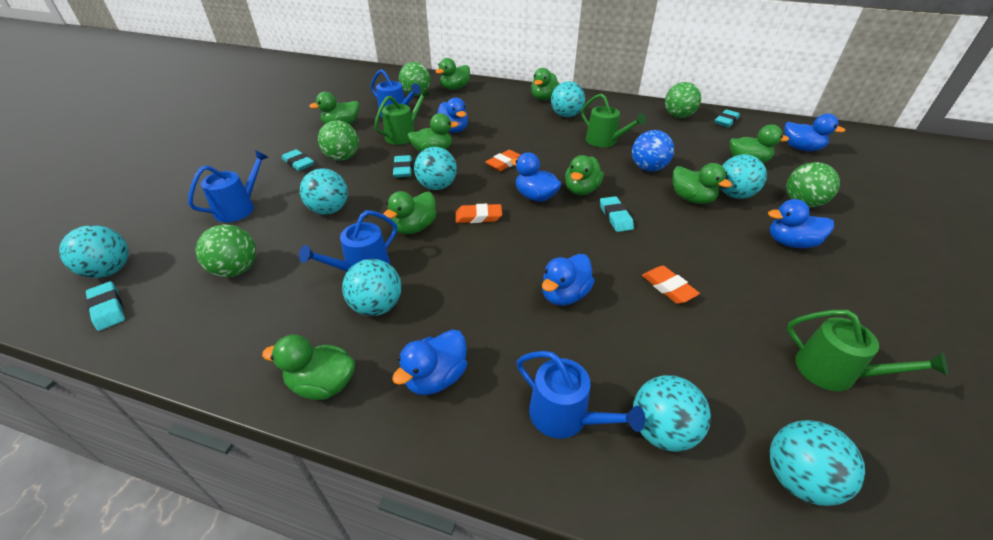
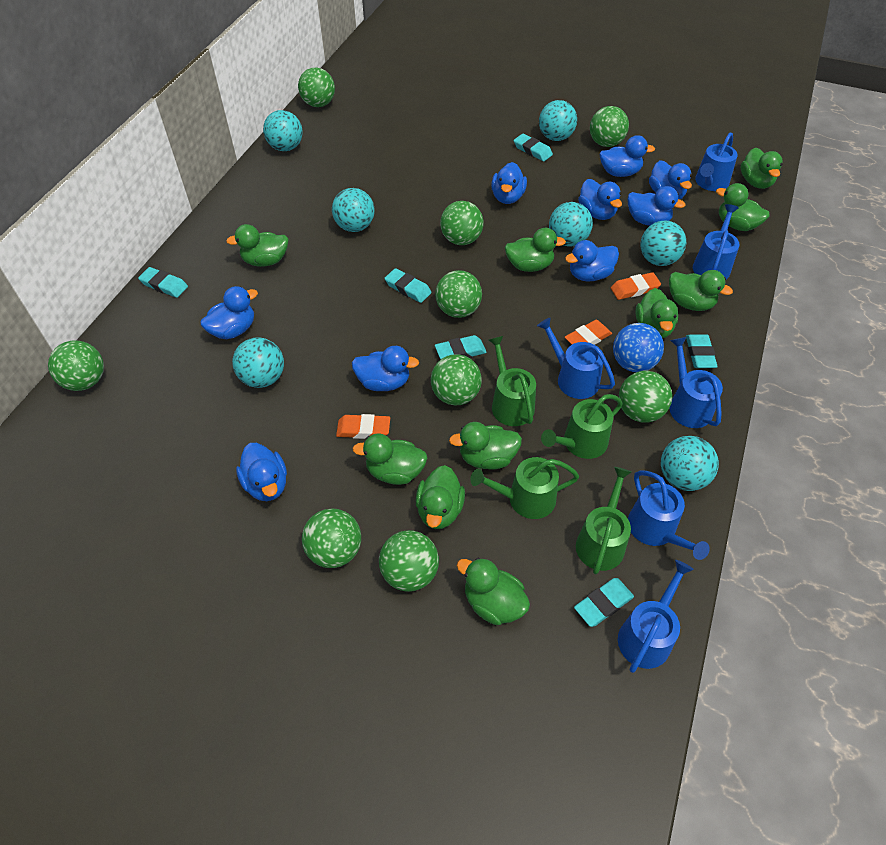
blue duck: [392,329,467,395] [437,97,468,133] [510,152,561,202] [542,254,595,306] [768,199,834,248] [784,114,845,151] = 6 -> [200,286,258,339] [236,443,287,501] [352,346,419,391] [491,162,527,204] [565,240,619,281] [578,179,622,220] [600,135,655,177] [628,186,686,226] [649,160,692,199] = 9
blue watering can: [188,150,268,222] [299,210,397,271] [371,69,420,117] [516,351,645,439] = 4 -> [537,318,615,399] [618,560,694,673] [628,470,710,560] [669,337,723,428] [693,204,739,279] [695,132,738,191] = 6
green ball: [195,224,256,277] [318,120,359,161] [399,62,431,96] [665,82,701,118] [786,162,840,207] = 5 -> [48,340,104,391] [298,67,335,107] [302,508,361,568] [379,530,439,592] [431,354,482,405] [435,270,482,318] [440,201,484,245] [590,106,629,147] [619,371,672,423] = 9
green duck: [262,334,355,400] [309,91,359,125] [383,191,437,234] [408,113,459,152] [435,58,470,90] [531,68,560,100] [565,155,604,195] [673,163,732,204] [730,125,789,163] = 9 -> [226,224,289,267] [352,433,427,485] [416,465,465,529] [449,422,522,470] [456,558,530,625] [505,228,566,272] [635,288,678,338] [669,270,733,311] [716,183,769,231] [740,148,783,189] = 10
green watering can: [374,88,430,145] [581,93,646,147] [787,310,948,391] = 3 -> [470,457,579,519] [489,336,536,426] [541,394,622,459] [576,467,631,574] = 4
turquoise ball: [59,225,129,278] [300,168,348,215] [342,259,401,316] [414,147,457,190] [551,81,585,117] [633,375,711,452] [720,154,767,199] [770,420,865,506] = 8 -> [232,338,284,388] [263,110,303,151] [332,188,375,232] [539,100,577,141] [549,202,593,247] [640,221,686,266] [661,436,719,491] = 7
turquoise eraser: [86,281,125,331] [282,149,314,171] [393,155,412,178] [600,196,634,232] [715,109,740,127] = 5 -> [138,267,188,298] [385,268,432,303] [435,335,487,359] [514,134,553,161] [574,578,634,627] [686,334,718,368] = 6

